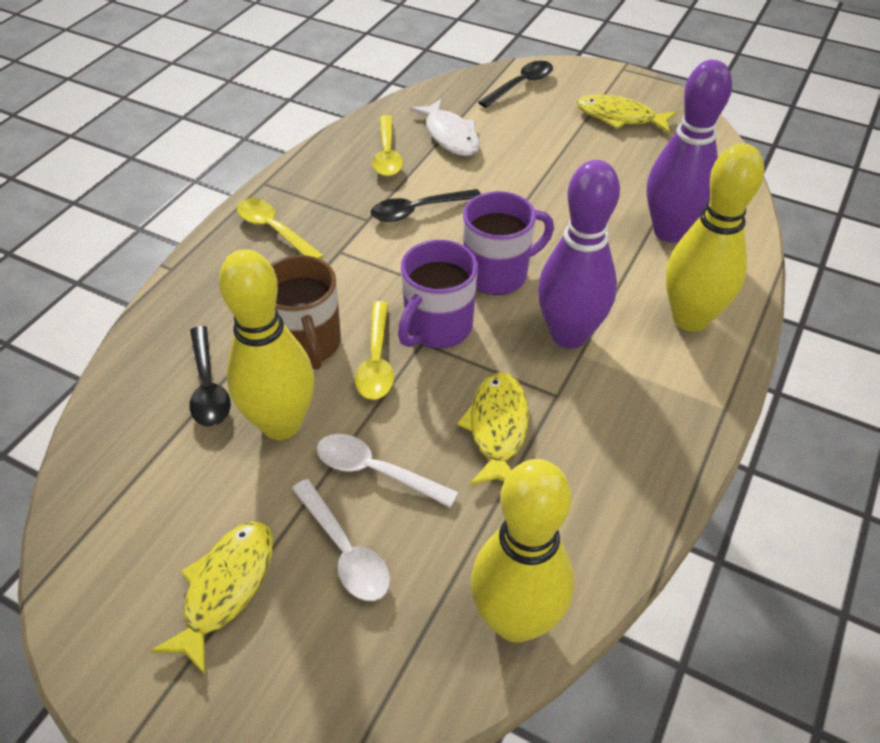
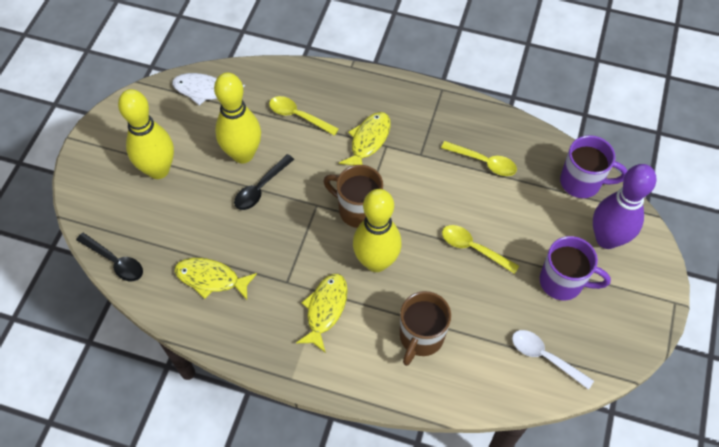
black spoon: [190,326,231,427] [371,189,481,222] [478,61,553,108] = 3 -> [76,233,143,281] [234,154,294,210] = 2
brown mug: [271,255,341,370] = 1 -> [323,165,383,228] [400,291,451,366] = 2
purple bowling pin: [538,160,620,349] [647,60,732,243] = 2 -> [593,164,656,249] = 1
white spoon: [292,479,390,601] [317,434,459,508] = 2 -> [512,330,594,390] = 1

